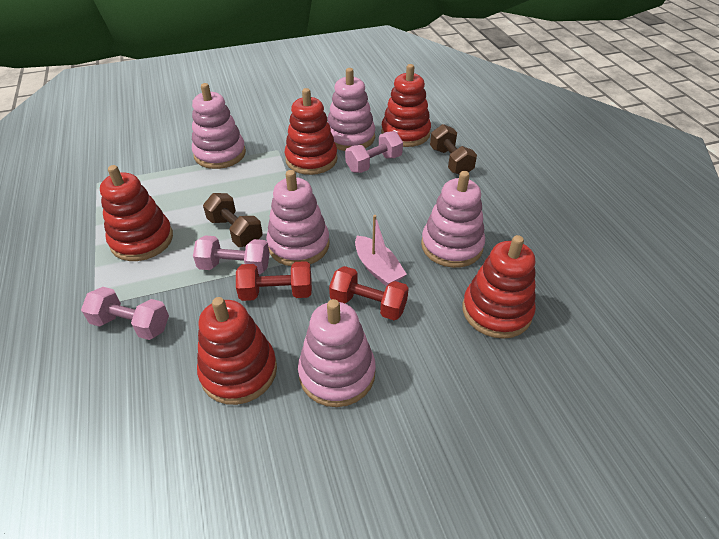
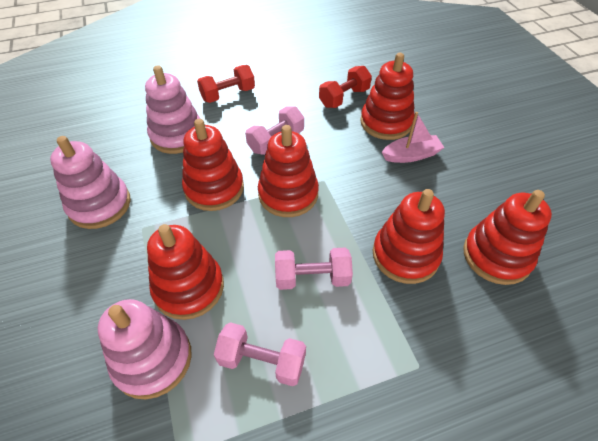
brown dumbbell: [203,193,263,247] [430,124,477,174] = 2 -> none = 0
pink stacking toy: [192,83,246,169] [266,170,329,266] [298,299,376,407] [328,68,375,151] [421,171,485,268] = 5 -> [50,136,131,229] [98,299,192,399] [145,65,200,154] = 3
red stacking toy: [100,165,173,261] [197,297,277,405] [285,88,338,175] [381,64,431,147] [462,235,536,339] = 5 -> [147,224,224,320] [182,119,244,211] [258,125,319,217] [360,53,415,140] [373,189,445,284] [463,190,552,285] = 6

